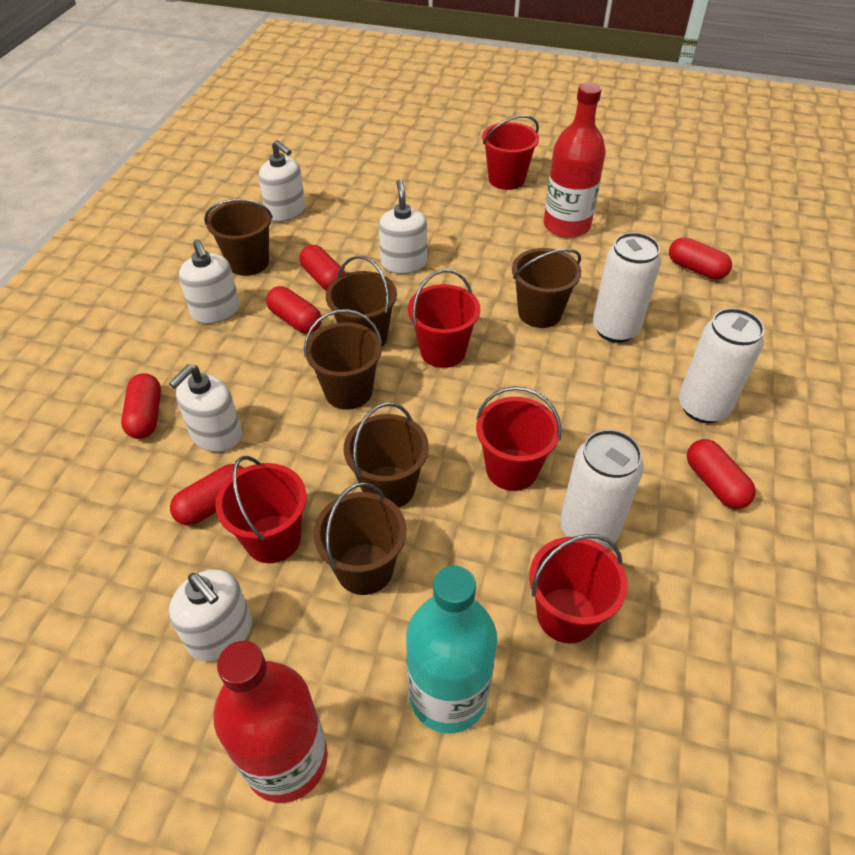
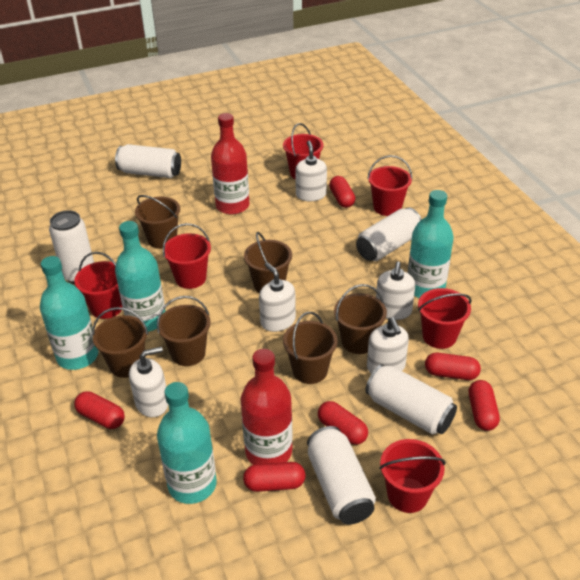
red bucket: [215,456,307,563] [408,269,480,368] [476,386,562,491] [482,115,539,190] [529,534,628,644] = 5 -> [74,252,123,319] [163,223,211,289] [283,123,324,179] [368,155,412,216] [379,439,446,513] [418,288,471,349] = 6
turquoise bottle: [406,565,497,733] = 1 -> [40,256,98,370] [115,221,166,332] [157,382,217,504] [408,190,454,298] = 4
white can: [560,429,644,547] [593,232,661,343] [679,308,764,423] = 3 -> [49,210,94,284] [115,144,181,178] [307,426,376,525] [356,208,422,261] [365,364,457,435] = 5

